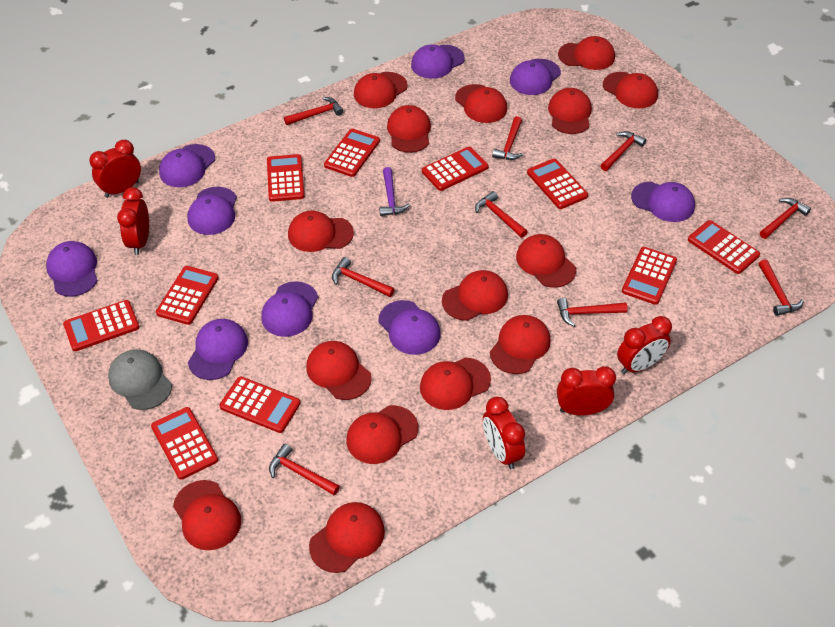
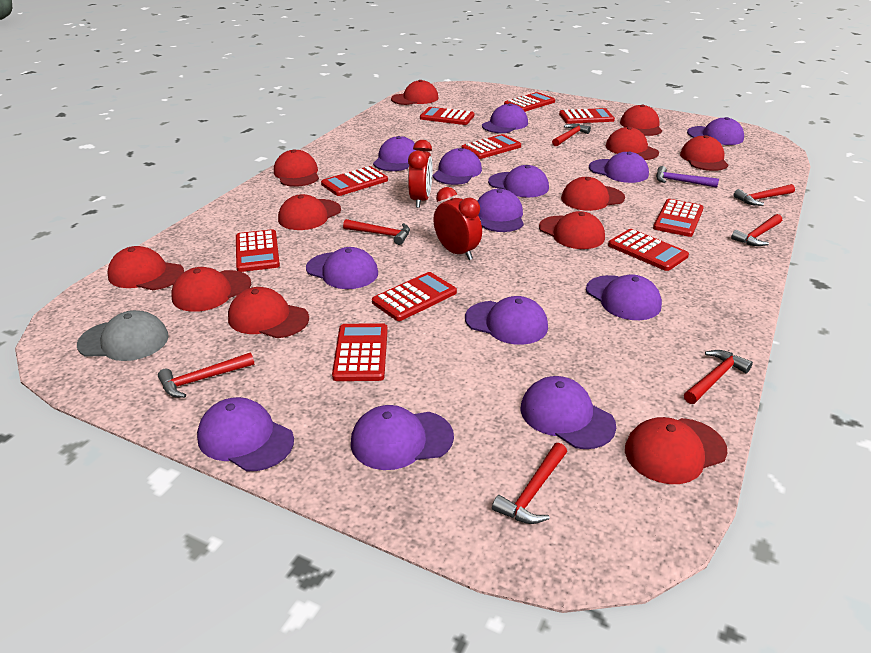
purple cap: [46,241,98,297] [159,144,215,187] [187,187,237,235] [188,319,248,380] [261,281,318,337] [379,300,441,355] [411,45,465,79] [510,59,561,95] [631,181,695,222] = 9 -> [197,397,294,471] [306,247,378,289] [351,405,454,470] [373,136,417,171] [433,148,482,185] [465,296,548,345] [478,189,524,232] [482,103,528,133] [488,165,549,197] [520,376,616,449] [586,274,662,320] [589,152,649,183] [687,117,744,145] = 13
red cap: [173,480,241,550] [288,211,354,252] [306,341,372,400] [309,502,385,573] [346,405,418,464] [354,72,408,108] [387,105,431,153] [420,357,491,410] [442,270,508,321] [455,84,507,123] [490,315,551,374] [516,234,576,288] [548,88,592,134] [558,36,615,70] [603,72,658,108] = 15 -> [108,246,184,290] [171,267,251,312] [228,287,309,338] [274,149,319,187] [278,194,341,230] [391,80,439,105] [539,211,605,249] [561,177,625,211] [606,127,659,160] [620,104,662,136] [625,417,727,484] [680,135,728,171] = 12
red clock: [89,140,141,198] [117,187,149,255] [483,397,525,469] [557,366,616,416] [617,316,672,374] = 5 -> [408,140,432,208] [433,187,482,260] = 2
red hammer: [269,444,340,495] [284,97,344,125] [332,257,395,297] [475,191,528,238] [492,116,523,160] [557,298,627,326] [600,131,646,171] [758,259,804,316] [760,198,811,239] = 9 -> [158,352,254,398] [343,219,410,245] [492,443,567,524] [552,124,591,146] [684,350,753,404] [731,214,782,246] [734,184,795,206] = 7

